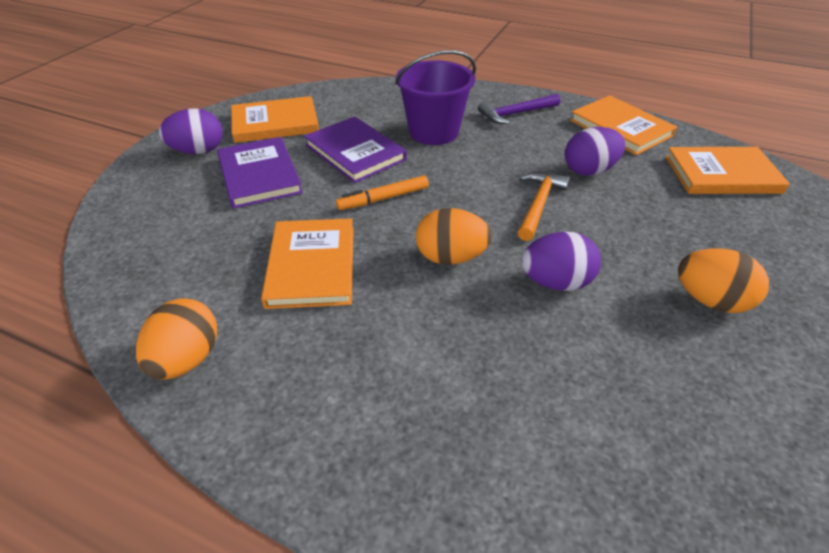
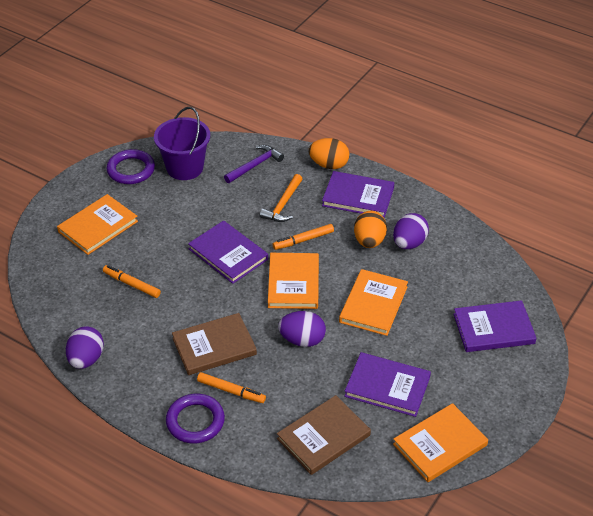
brown book: none = 0 -> [172,313,257,375] [277,395,371,475] = 2
orange egg: [136,298,217,380] [416,208,492,264] [678,249,769,313] = 3 -> [309,138,349,169] [354,211,387,248] = 2
orange marker: [336,175,429,210] = 1 -> [103,265,161,298] [197,372,266,403] [273,224,334,250] = 3
purple book: [217,137,303,209] [304,117,407,183] = 2 -> [188,220,268,284] [322,171,394,218] [344,352,431,417] [453,300,536,352] = 4
purple ring: none = 0 -> [106,149,155,184] [166,394,225,444] = 2

